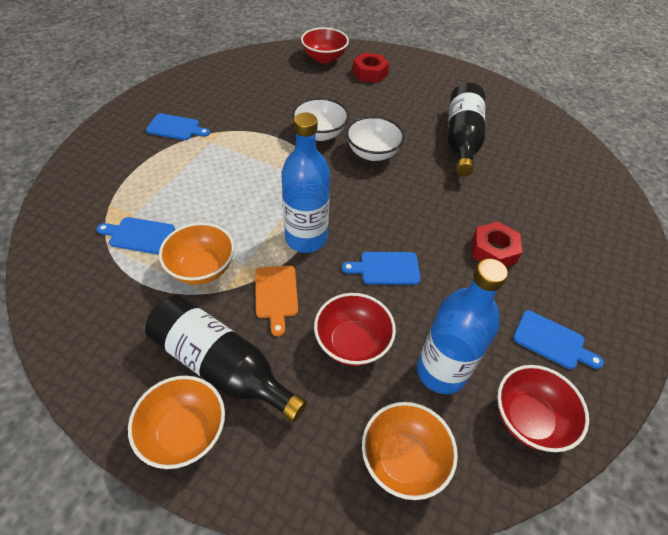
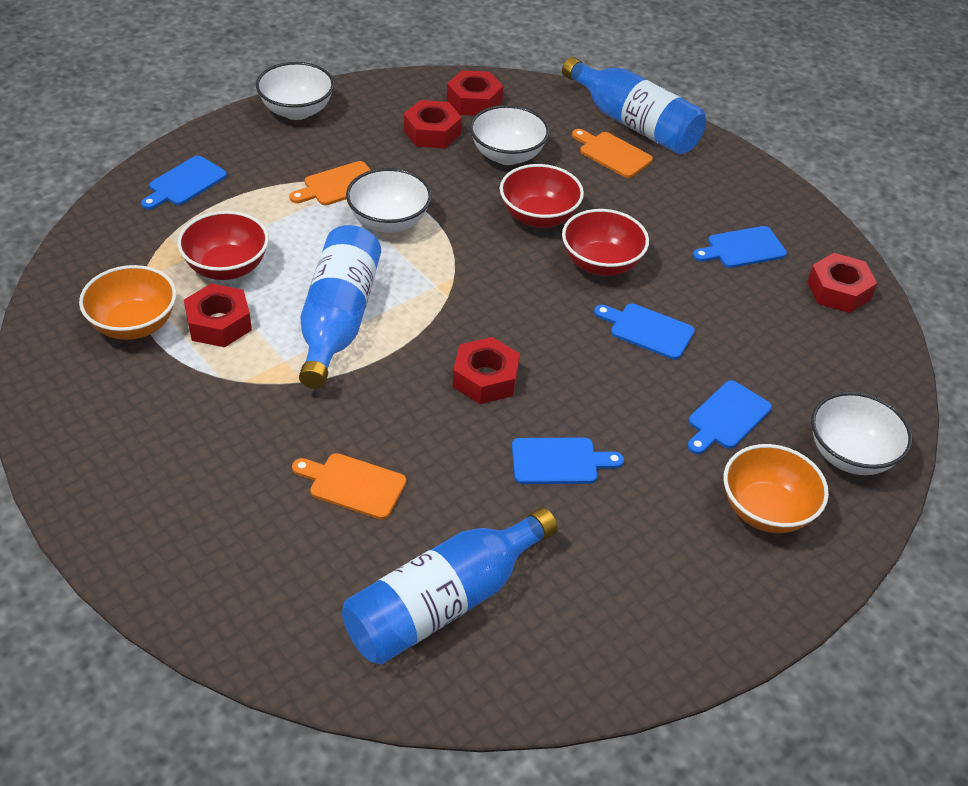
black bottle: [145,295,307,422] [447,83,485,176] = 2 -> none = 0
blue bottle: [281,113,330,253] [417,258,508,394] = 2 -> [299,225,381,389] [342,507,557,664] [562,57,706,154] = 3
blue cutting board: [97,217,175,254] [146,113,210,140] [342,252,421,285] [513,310,604,369] = 4 -> [141,155,227,210] [512,438,624,484] [594,304,695,360] [687,380,772,454] [693,226,787,268] = 5
orange bowl: [128,376,225,469] [159,223,235,284] [362,402,458,500] = 3 -> [79,265,176,340] [724,444,829,533] = 2
orange cutting board: [255,266,298,336] = 1 -> [289,161,370,205] [292,453,406,520] [572,129,653,178] = 3
red nut: [352,53,389,83] [472,221,522,267] = 2 -> [184,283,252,347] [404,100,462,148] [447,70,503,116] [453,337,520,404] [807,253,877,313] = 5
white bowl: [292,98,349,141] [346,116,405,161] = 2 -> [256,62,334,120] [346,168,432,233] [470,105,549,165] [811,392,912,475] = 4

